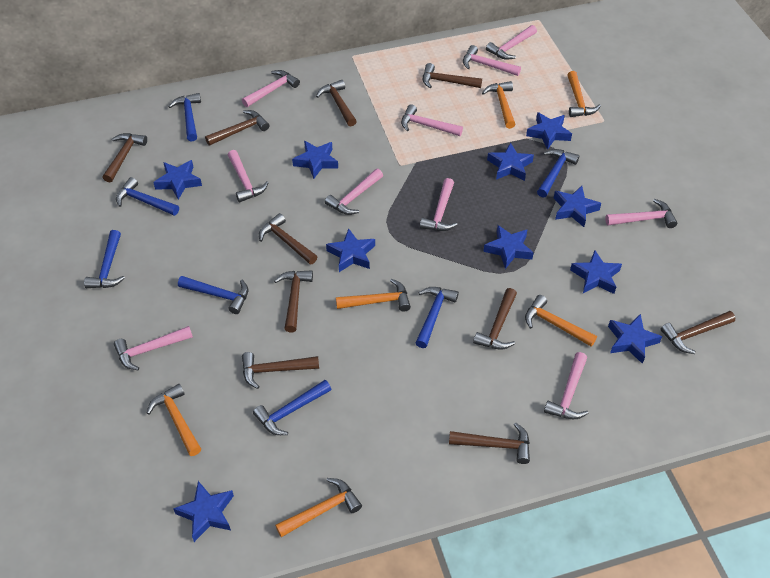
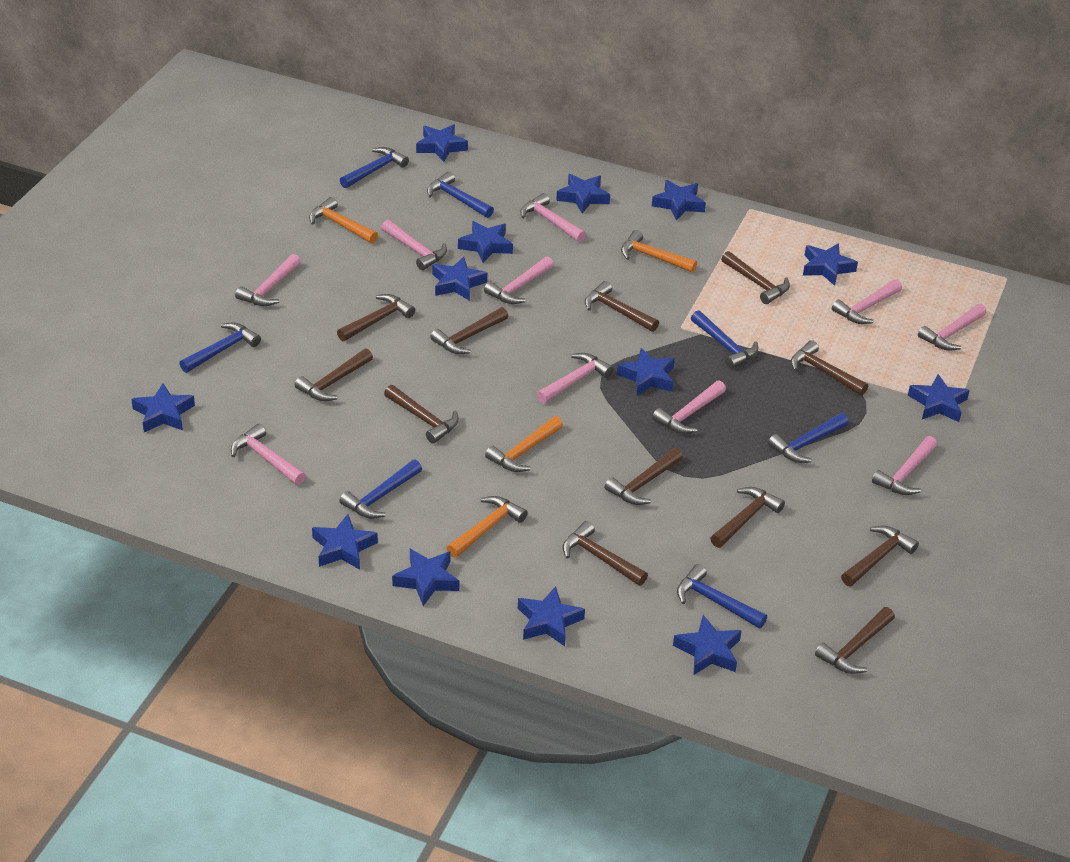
blue star: [153,160,202,200] [173,481,234,542] [292,141,338,179] [326,228,375,272] [483,225,534,269] [487,142,534,181] [526,112,572,150] [554,186,601,227] [570,250,622,294] [608,314,662,364] = 10 -> [131,383,195,432] [312,514,378,570] [392,549,459,606] [416,124,468,162] [432,257,487,301] [458,221,513,263] [518,586,585,646] [556,174,610,214] [617,348,675,396] [652,180,706,221] [673,615,742,675] [803,243,858,286] [908,374,970,422] = 13
brown hammer: [103,133,147,182] [205,110,269,146] [242,352,319,389] [259,213,317,265] [274,270,313,332] [316,80,357,127] [423,63,482,88] [449,422,530,464] [473,288,517,350] [660,311,735,354] = 10 -> [295,348,373,401] [337,294,415,341] [384,385,459,444] [430,307,508,354] [563,521,648,586] [585,281,659,332] [605,448,683,505] [710,487,785,548] [721,251,790,304] [791,340,868,396] [815,607,895,674] [841,526,919,586] = 12
orange hammer: [147,384,201,456] [275,478,362,537] [336,279,411,312] [482,81,516,129] [525,295,597,347] [567,71,601,117] = 6 -> [309,197,378,244] [447,496,528,558] [485,416,563,472] [621,230,697,273] = 4

